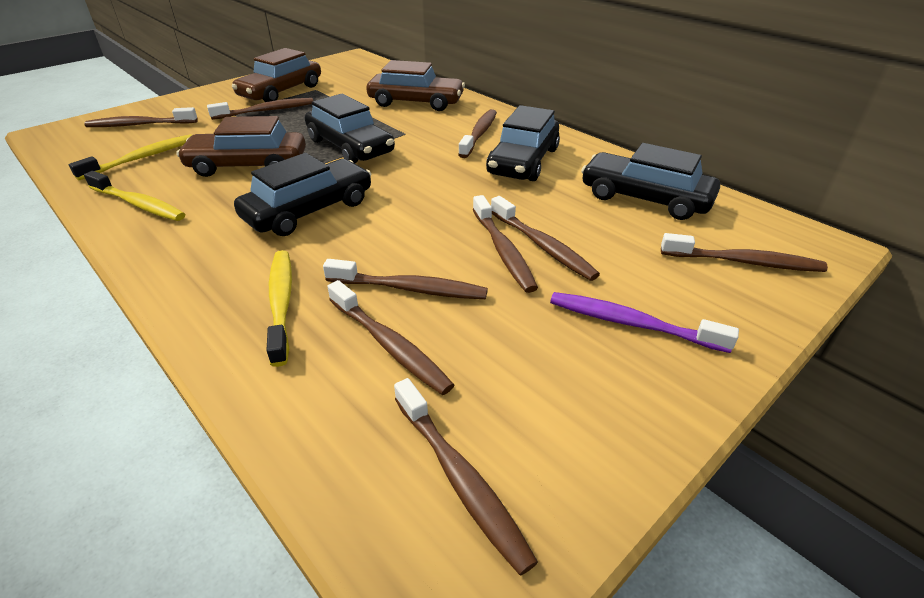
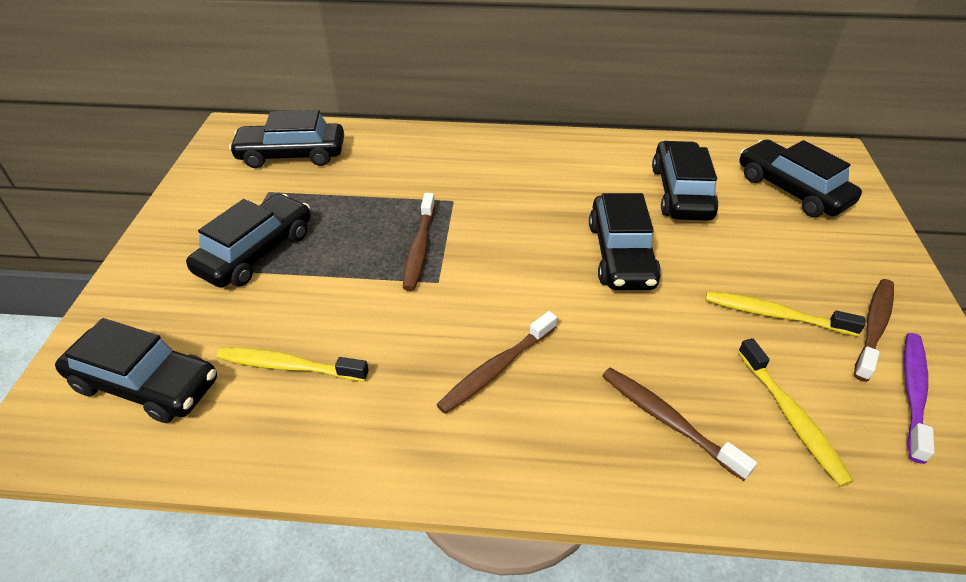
black car: [234,153,372,236] [305,94,395,164] [486,105,560,181] [581,143,720,220] = 4 -> [55,318,217,423] [186,194,311,288] [229,110,344,168] [589,193,661,290] [652,141,719,221] [739,139,862,217] = 6
brown car: [177,116,306,177] [232,48,321,102] [366,60,465,111] = 3 -> none = 0
brown toothbrush: [84,107,198,127] [207,98,313,120] [323,259,488,299] [327,280,454,395] [394,378,538,576] [458,109,497,158] [473,195,538,293] [491,196,600,281] [661,233,828,272] = 9 -> [403,193,435,291] [436,311,557,414] [602,368,757,481] [854,279,894,382] = 4

